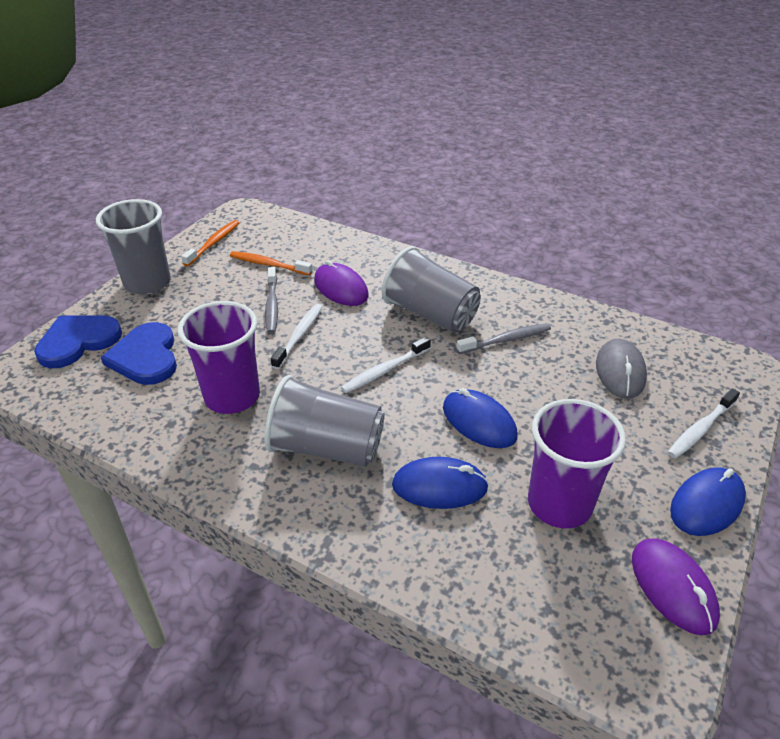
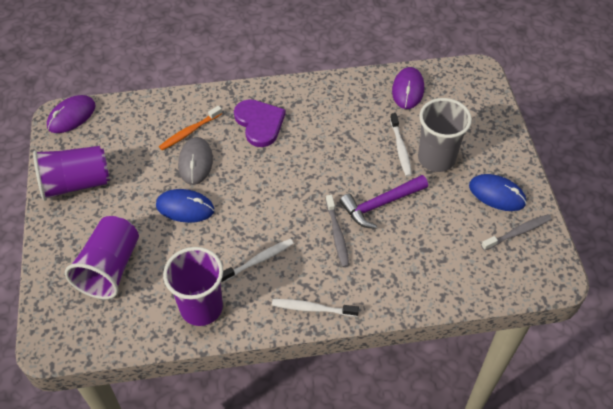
blue heart: [34,315,122,369] [101,322,177,385] = 2 -> none = 0
blue mouse: [392,457,489,509] [443,388,518,448] [670,467,746,536] = 3 -> [156,189,214,223] [469,174,526,211] = 2
grey cup: [96,199,171,295] [264,375,385,467] [382,246,481,333] = 3 -> [418,98,472,172] = 1
orange toothbrush: [181,220,239,266] [230,251,312,275] = 2 -> [159,106,222,151] = 1
purple cup: [178,301,260,414] [528,399,626,528] = 2 -> [33,146,110,201] [65,216,139,299] [163,247,223,326] = 3
purple hammer: none = 0 -> [339,175,428,229] = 1
purple heart: none = 0 -> [234,99,286,147] = 1

